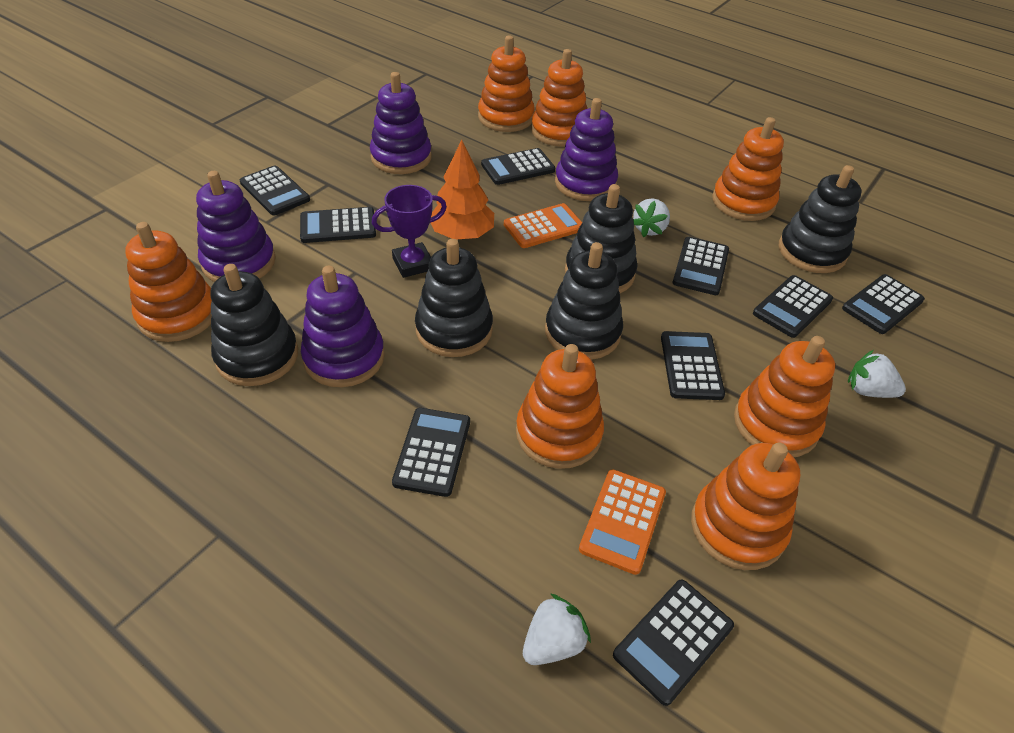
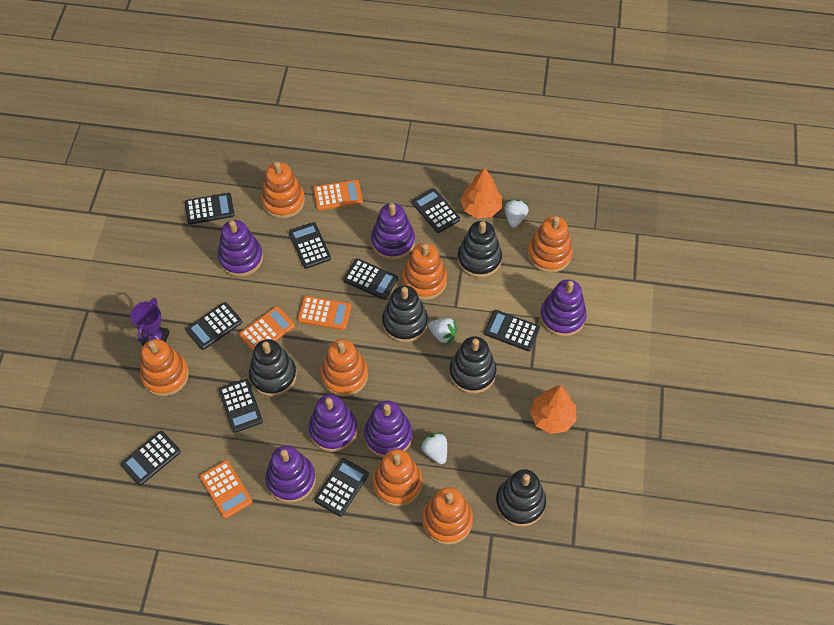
orange calculator: [504,203,582,248] [579,469,666,575] = 2 -> [200,460,252,519] [239,306,295,351] [298,296,351,330] [313,180,363,210] = 4
orange tree: [431,140,494,240] = 1 -> [460,167,502,218] [530,385,577,434] = 2
purple stacking toy: [196,171,276,282] [301,266,385,387] [370,72,432,174] [555,98,618,201] = 4 -> [218,220,263,277] [265,445,316,503] [308,394,357,452] [364,401,412,457] [371,203,415,260] [540,279,587,337] = 6

